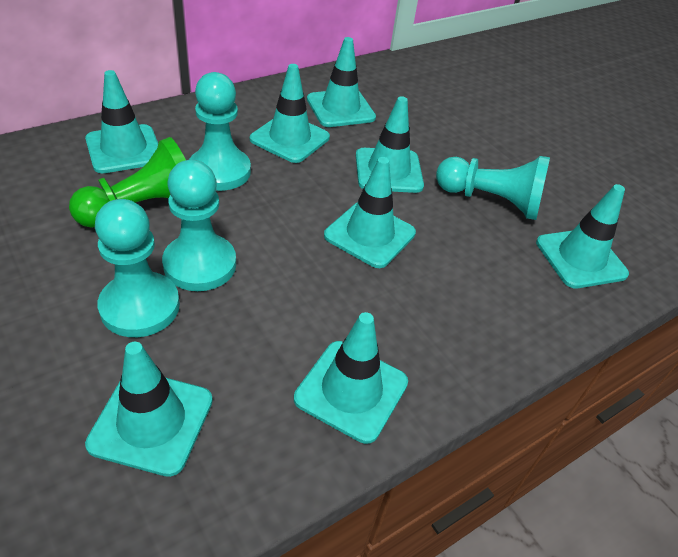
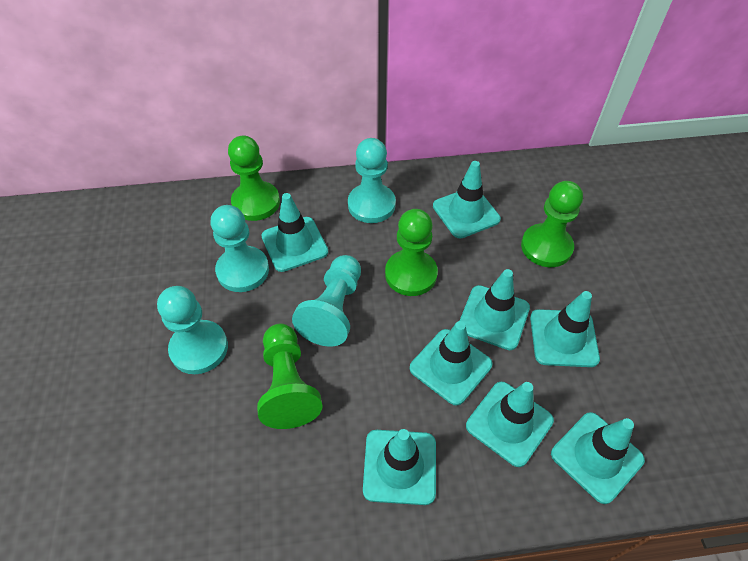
green pawn: [69,137,186,228] = 1 -> [228,135,280,221] [257,324,323,429] [385,209,438,296] [521,181,583,267] = 4

